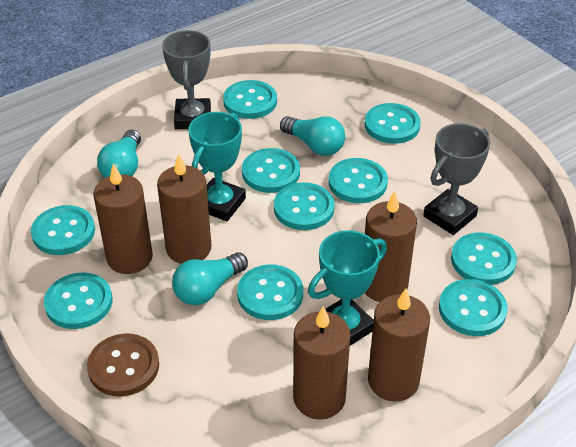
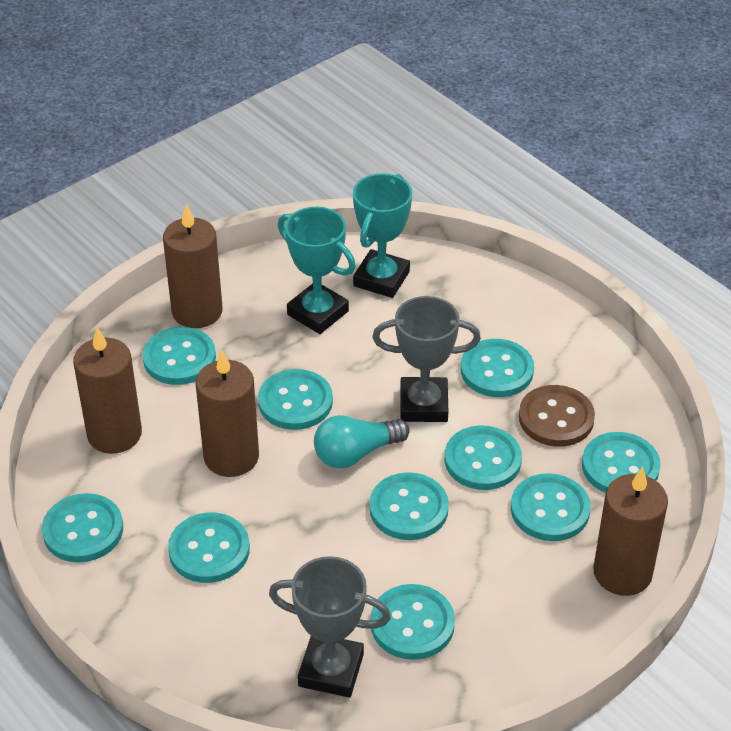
brown candle: [93,163,153,274] [157,154,211,264] [293,306,351,420] [365,191,417,302] [368,289,430,402] = 5 -> [73,327,142,454] [163,204,223,328] [196,350,259,477] [593,467,668,596] = 4
turquoise light bulb: [97,130,141,178] [172,252,248,305] [280,116,345,156] = 3 -> [314,415,409,468] = 1

